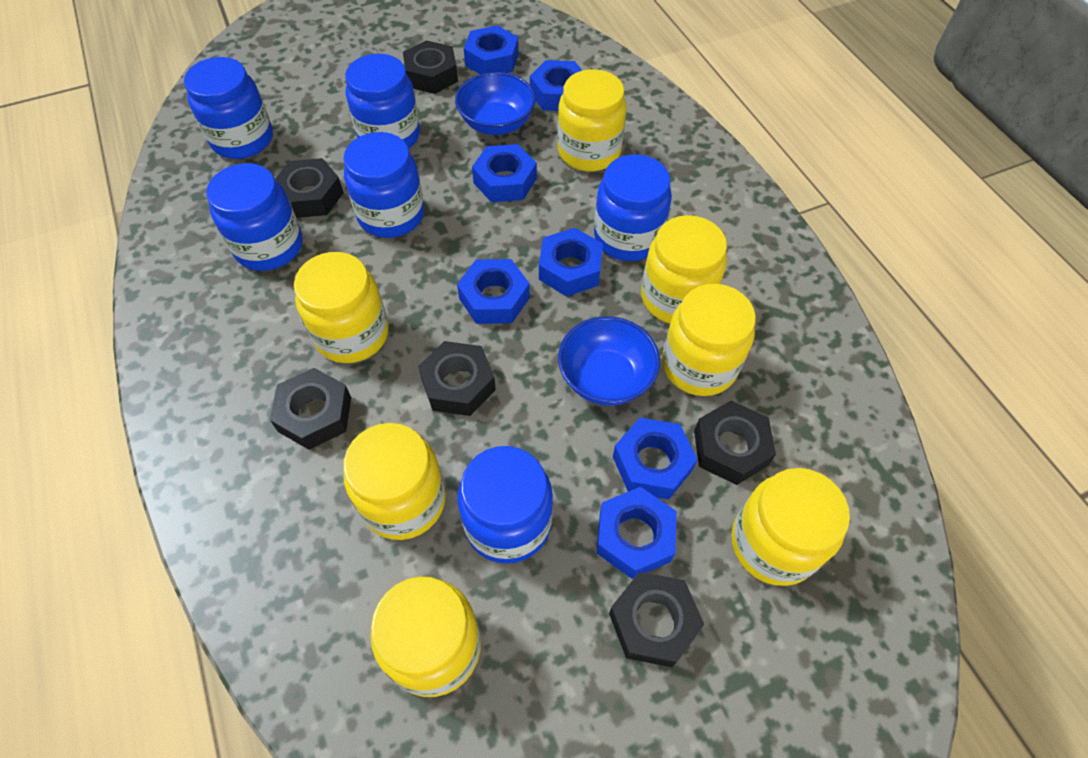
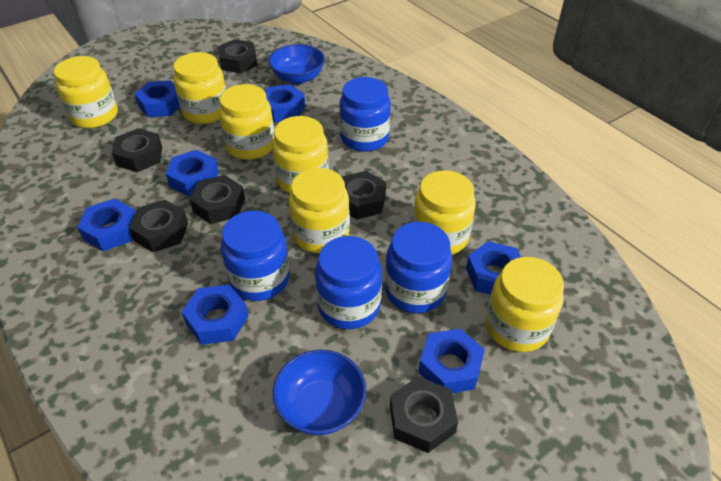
blue jar: [184,57,273,159] [206,163,302,271] [343,132,424,238] [345,54,420,149] [457,446,553,564] [594,155,672,261] = 6 -> [221,211,290,301] [315,236,382,329] [339,77,391,152] [385,222,452,313] = 4

